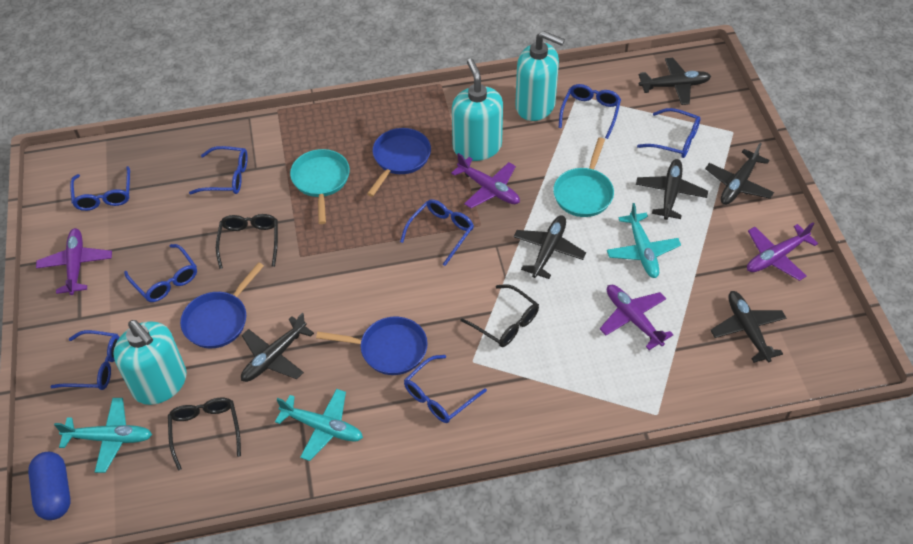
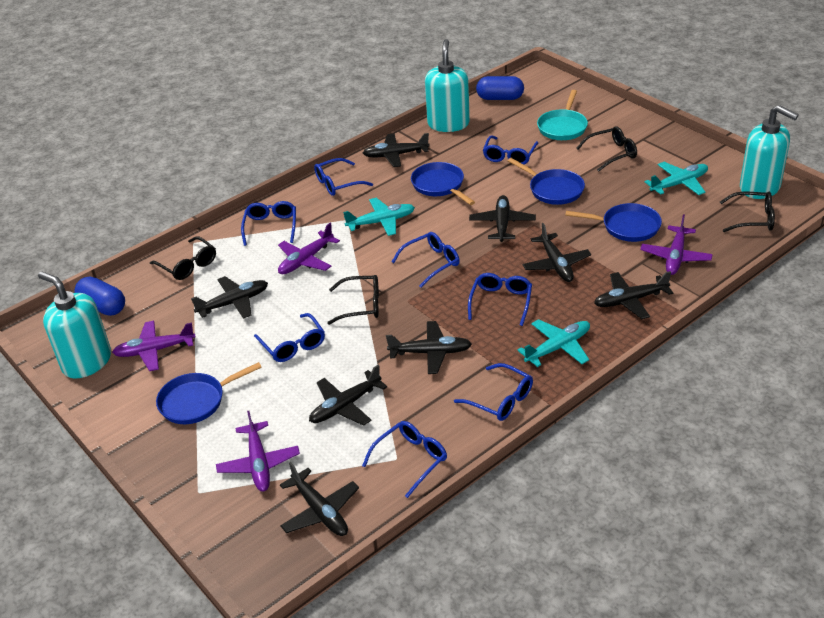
black glasses: [168,398,241,470] [216,214,278,269] [460,284,539,347] = 3 -> [150,236,216,280] [327,275,379,325] [576,126,637,172] [720,191,775,232] = 4
black plane: [241,313,314,382] [513,215,586,279] [636,159,708,220] [639,58,711,105] [705,143,774,205] [710,291,786,363] = 6 -> [191,276,268,319] [280,462,359,536] [309,364,388,426] [363,133,430,167] [386,321,472,374] [469,195,536,242] [523,223,591,282] [594,271,673,319] = 8
blue capsule: [28,452,71,520] = 1 -> [74,276,125,316] [476,76,524,100] = 2
blue pan: [180,262,264,348] [316,317,428,375] [367,128,431,197] = 3 -> [156,362,262,424] [411,162,475,205] [507,158,585,205] [565,203,662,242] = 4
turquoise pan: [290,149,350,224] [553,137,614,217] = 2 -> [537,90,588,140] = 1

